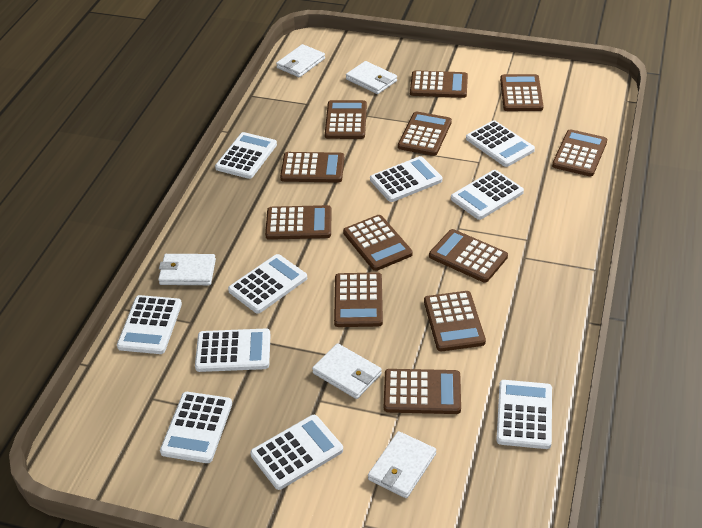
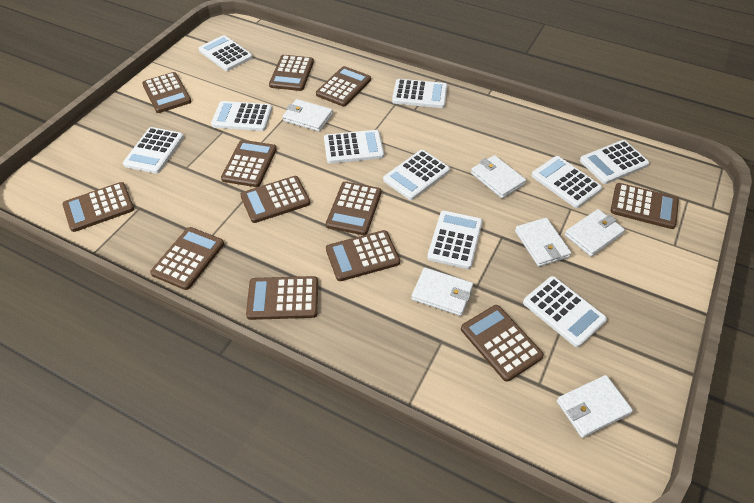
white wallet: [158,254,216,285] [276,44,325,77] [312,343,382,399] [346,61,397,94] [368,431,436,498] = 5 -> [282,99,333,132] [411,268,473,316] [471,155,526,198] [515,218,571,267] [557,375,633,438] [565,209,625,257] = 6

